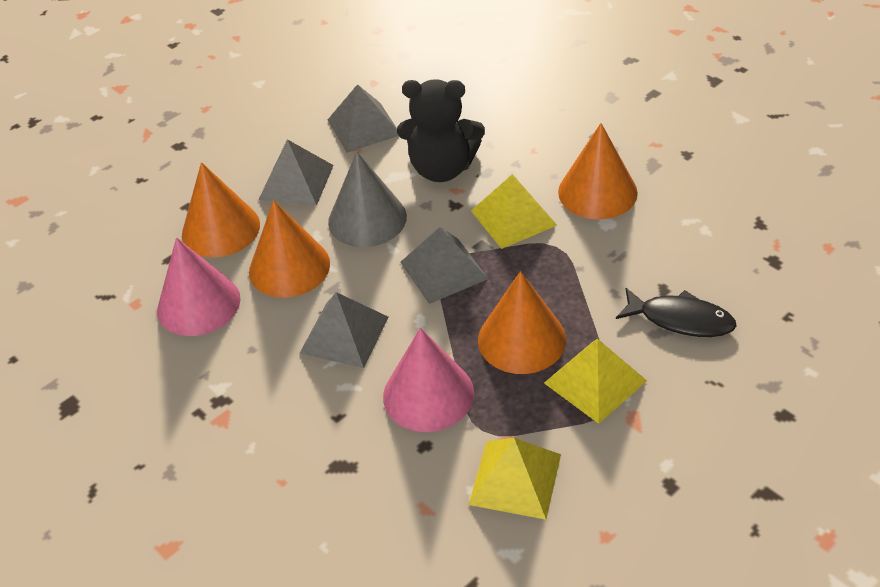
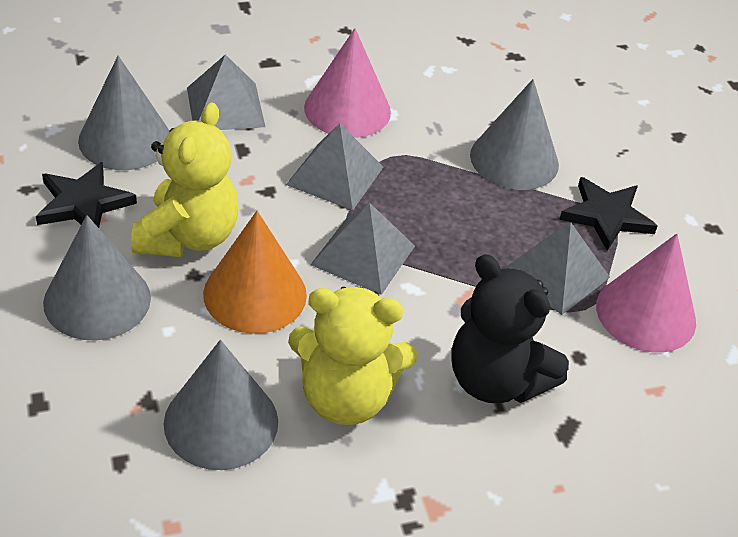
black fish: [616,288,737,337] = 1 -> none = 0
black star: none = 0 -> [36,162,137,228] [559,177,658,251] = 2
grey cone: [328,151,407,247] = 1 -> [43,215,151,340] [78,56,170,170] [164,340,278,470] [470,79,559,190] = 4
orange cone: [182,162,260,258] [249,200,330,298] [478,271,566,374] [558,123,638,219] = 4 -> [203,211,307,334] = 1
yellow pyramid: [469,438,561,520] [471,174,557,249] [544,339,647,424] = 3 -> none = 0
yellow teddy bear: none = 0 -> [131,102,239,257] [288,287,417,425] = 2

